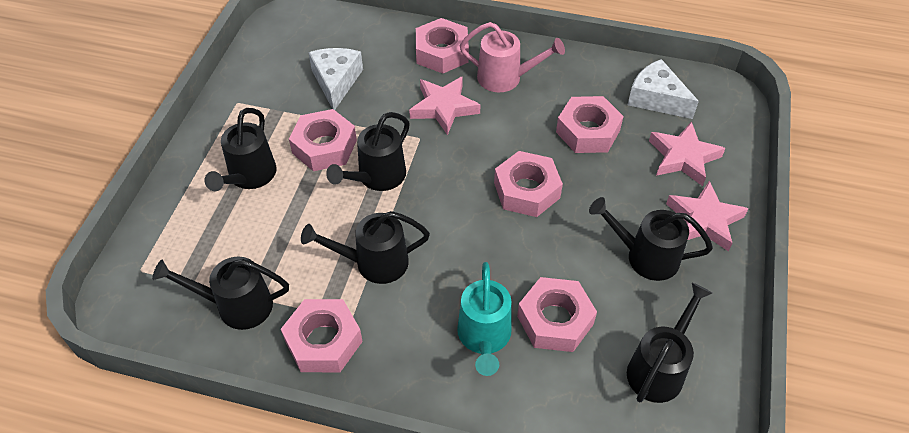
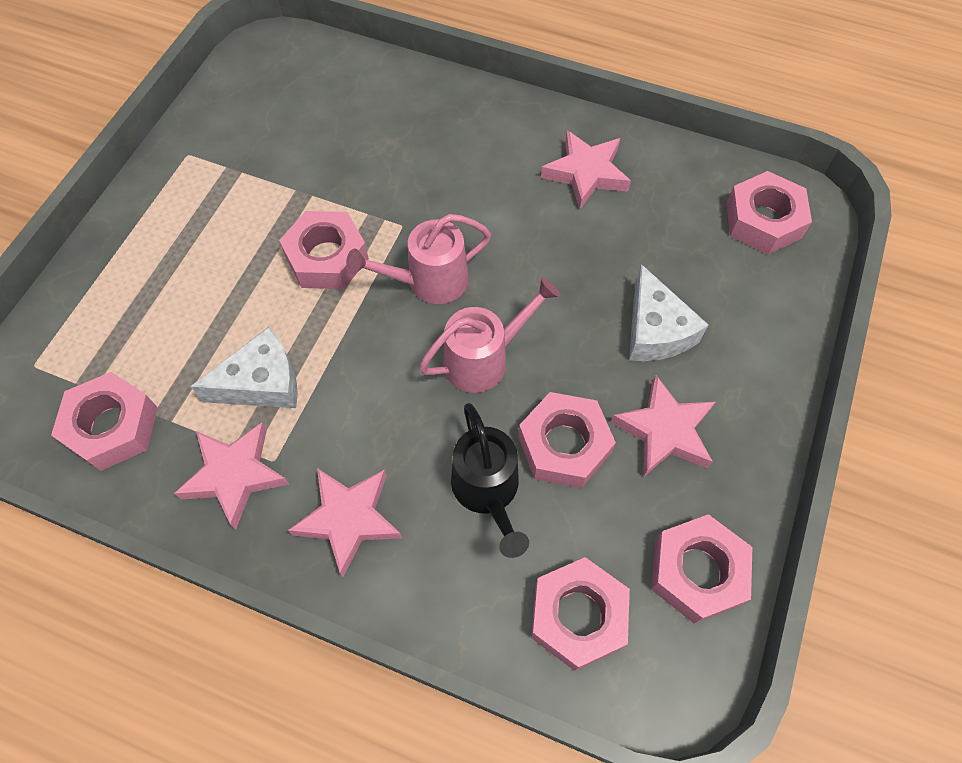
black watering can: [152,257,289,330] [204,108,276,191] [301,211,430,284] [326,112,410,191] [589,197,713,281] [627,283,712,403] = 6 -> [451,403,529,558] = 1
pink star: [409,76,480,135] [649,121,726,186] [666,180,748,252] = 3 -> [174,422,289,529] [288,468,402,577] [541,131,631,210] [611,375,715,476] = 4
pink watering can: [460,22,565,92] = 1 -> [346,214,491,304] [419,277,560,393] = 2
turquoise watering can: [457,262,512,376] = 1 -> none = 0

